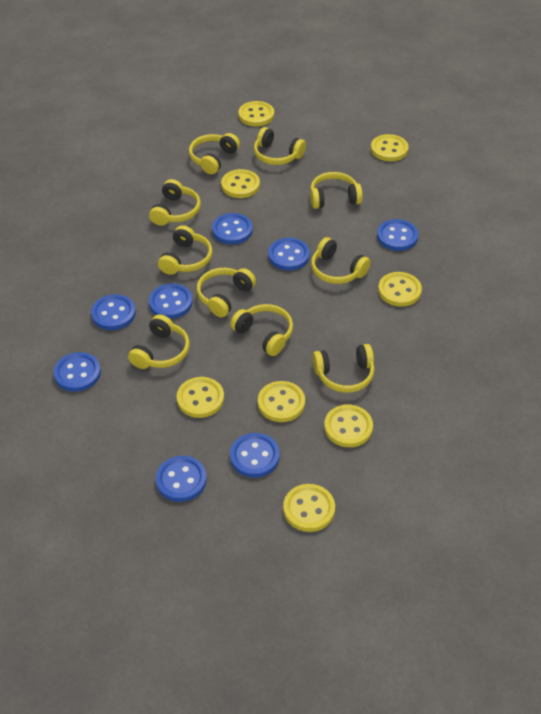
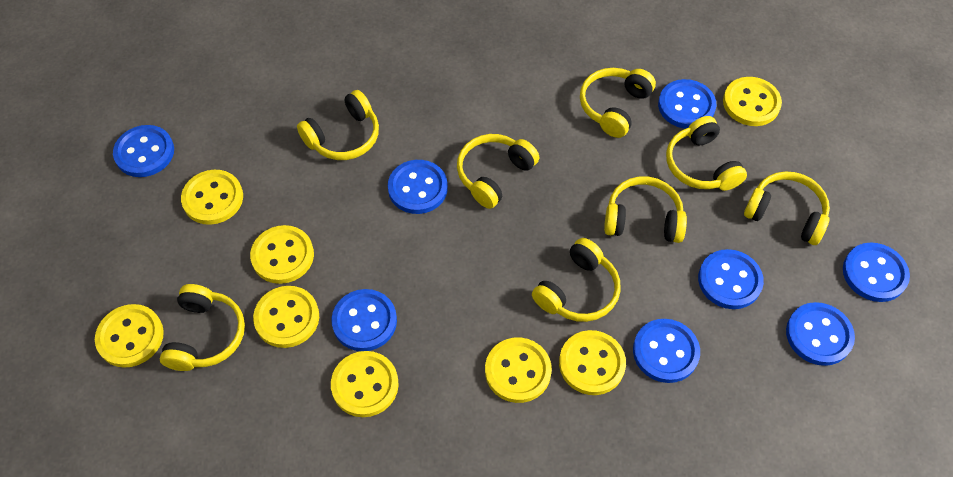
yellow headphones: [128,314,190,369] [149,179,201,226] [158,225,213,275] [189,133,240,174] [197,268,256,317] [230,304,293,356] [254,127,306,165] [310,172,363,209] [311,237,371,284] [313,344,375,393] = 10 -> [160,284,245,371] [297,90,379,160] [457,134,539,209] [532,238,621,322] [580,68,656,138] [604,177,687,243] [666,116,747,191] [744,171,830,245] = 8

